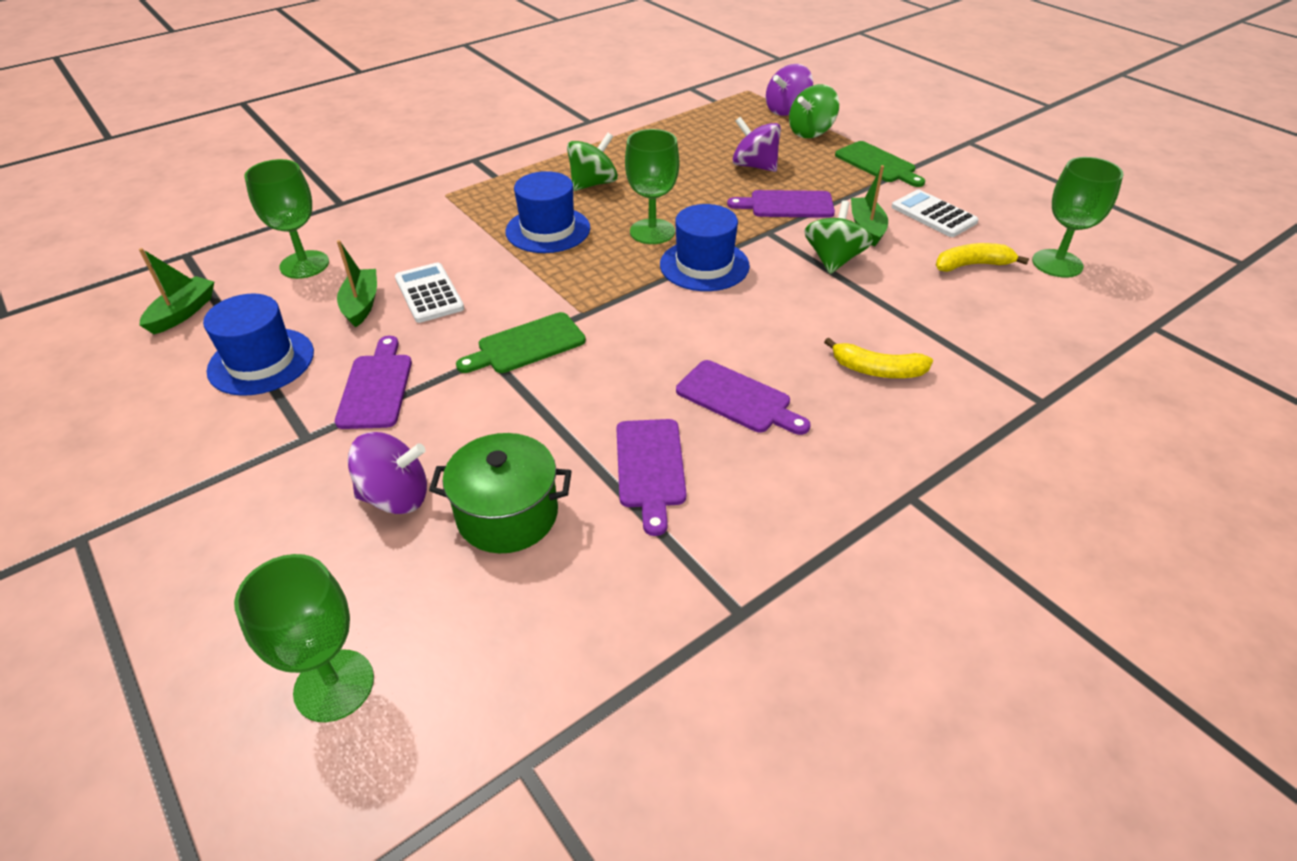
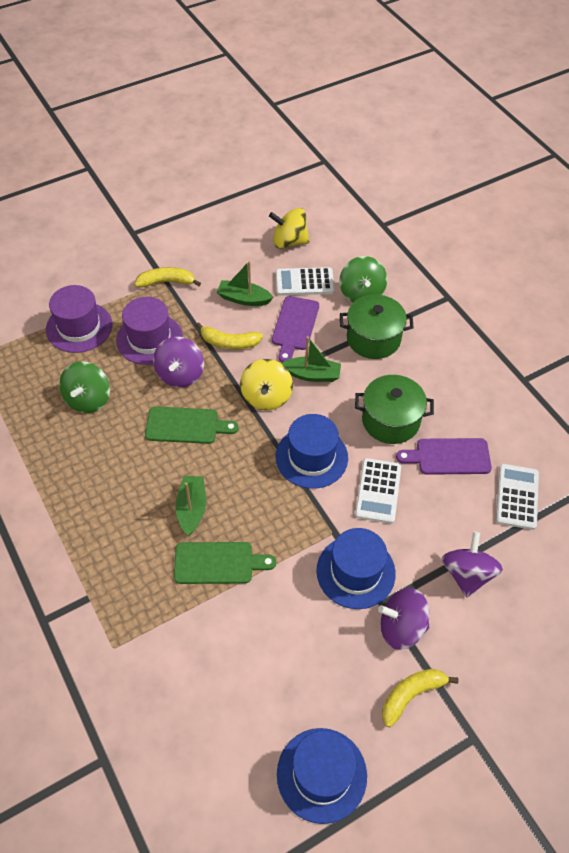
green goblet: [234,554,374,722] [244,159,329,279] [625,129,679,244] [1032,157,1124,278] = 4 -> none = 0
green pot: [429,433,572,553] = 1 -> [340,294,414,359] [355,375,434,444] = 2
green spinning top: [567,133,618,191] [789,84,839,138] [804,200,873,274] = 3 -> [59,361,110,413] [339,256,387,302] = 2
purple cutting board: [335,336,412,429] [616,419,686,536] [676,360,811,435] [727,190,835,218] = 4 -> [272,296,319,363] [396,438,492,475] = 2
purple hat: none = 0 -> [46,285,112,353] [116,297,183,365] = 2
white calculator: [395,262,464,323] [892,190,979,237] = 2 -> [275,267,335,296] [355,458,401,524] [496,464,539,530] = 3
yellow banana: [824,337,933,378] [936,243,1029,272] = 2 -> [135,267,201,288] [196,322,263,349] [382,669,458,727] = 3
yellow spinning top: none = 0 -> [240,359,293,410] [269,208,309,249] = 2

